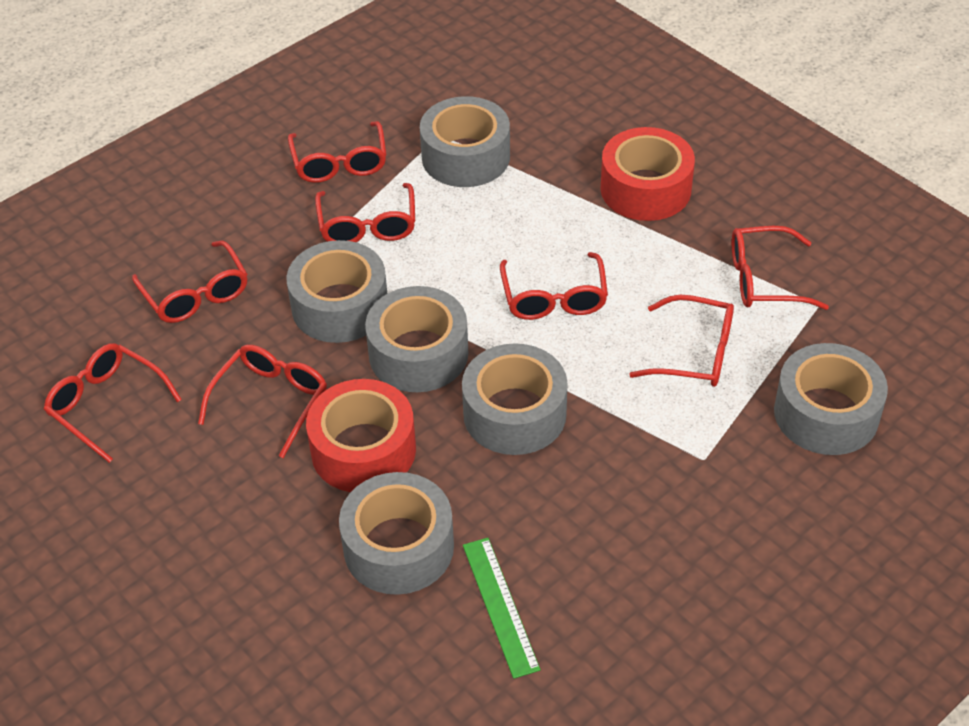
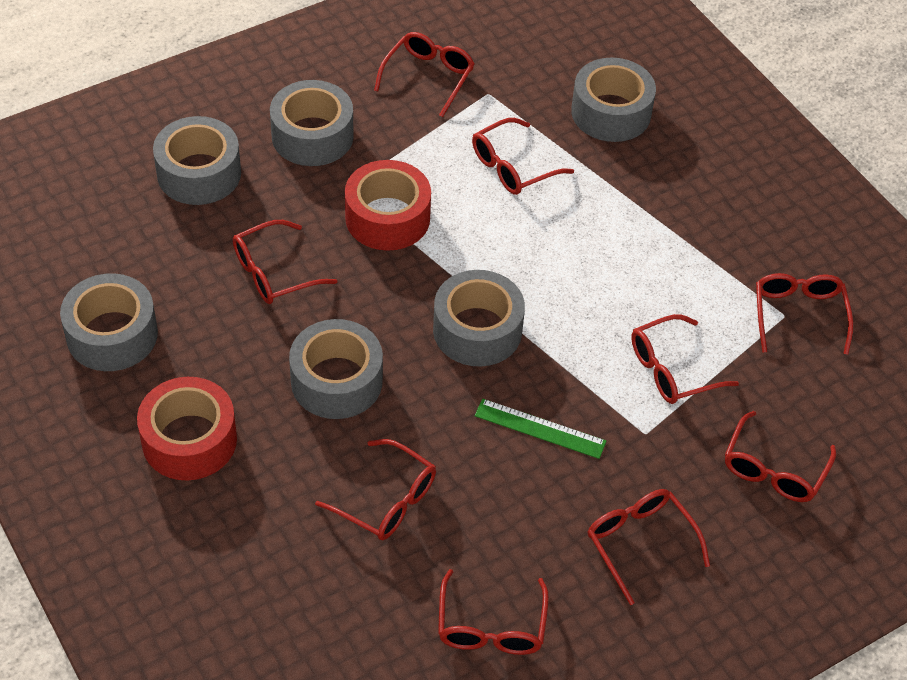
red glasses: [44,343,182,463] [132,241,247,323] [198,345,327,458] [288,121,387,183] [315,183,415,242] [500,252,608,320] [629,295,734,387] [732,226,829,310] = 8 -> [233,220,337,304] [315,439,436,540] [374,32,475,117] [438,569,549,655] [472,118,574,195] [588,489,710,605] [631,314,739,404] [725,411,836,502] [756,273,853,355] = 9

